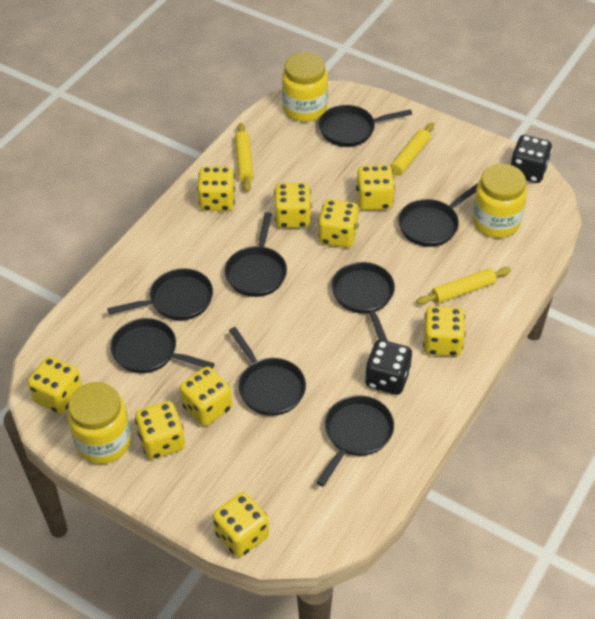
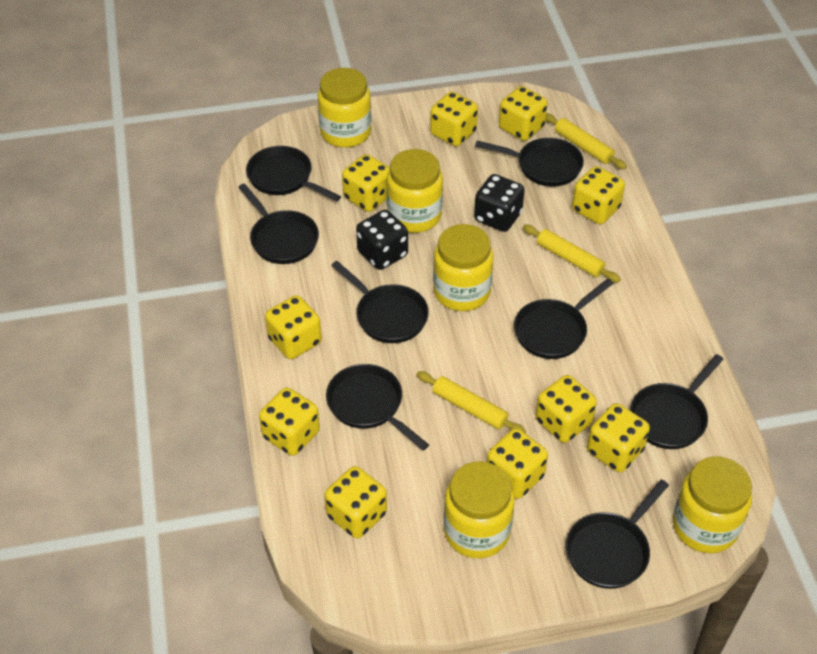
yellow dice: [28,356,82,414] [135,401,185,459] [179,367,232,426] [197,166,235,211] [213,492,269,557] [274,183,312,228] [318,199,359,248] [356,165,395,210] [423,306,465,356] = 9 -> [259,388,320,456] [265,295,322,359] [324,466,387,538] [342,154,390,212] [430,92,478,146] [487,428,548,499] [499,86,548,141] [535,375,597,443] [572,166,625,224] [587,403,650,472] = 10
yellow jar: [67,382,131,464] [282,52,328,122] [472,164,527,238] = 3 -> [318,68,372,148] [386,149,443,233] [433,224,493,311] [444,461,515,558] [673,457,752,553] = 5

